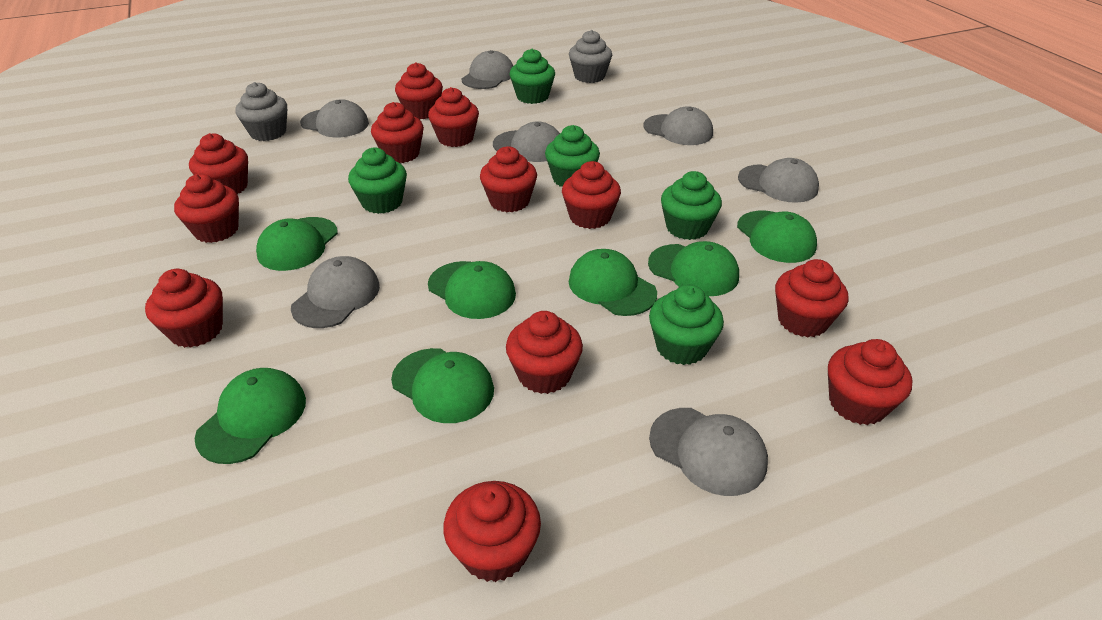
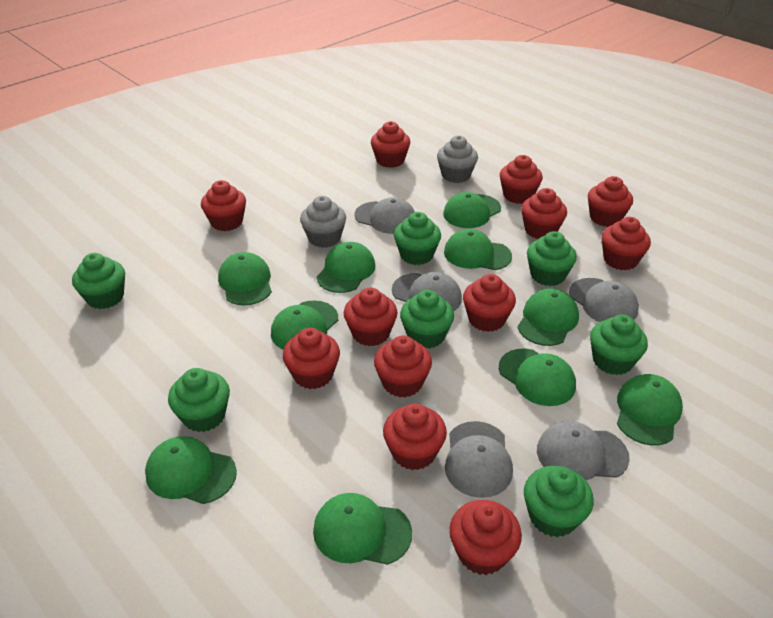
green cap: [195,368,306,464] [256,217,338,271] [391,348,494,423] [428,261,516,319] [569,249,657,316] [648,241,739,296] [737,211,817,263] = 7 -> [145,436,237,504] [218,252,272,306] [271,300,338,350] [313,493,412,565] [317,242,375,293] [443,192,501,228] [444,229,512,270] [499,348,576,406] [517,288,579,346] [617,374,683,446] = 10
green cupcake: [348,148,407,214] [510,49,555,104] [545,125,600,187] [649,284,724,365] [661,171,722,240] = 5 -> [72,253,125,309] [168,368,230,432] [394,212,441,265] [400,290,454,349] [524,466,594,537] [527,231,577,286] [590,314,648,375] = 7
grey cap: [291,256,380,328] [300,99,369,137] [461,50,513,89] [493,121,560,162] [643,106,713,145] [649,408,768,496] [738,158,819,203] = 7 -> [354,197,415,234] [392,272,462,311] [445,421,513,498] [537,421,630,480] [569,278,639,322] = 5

